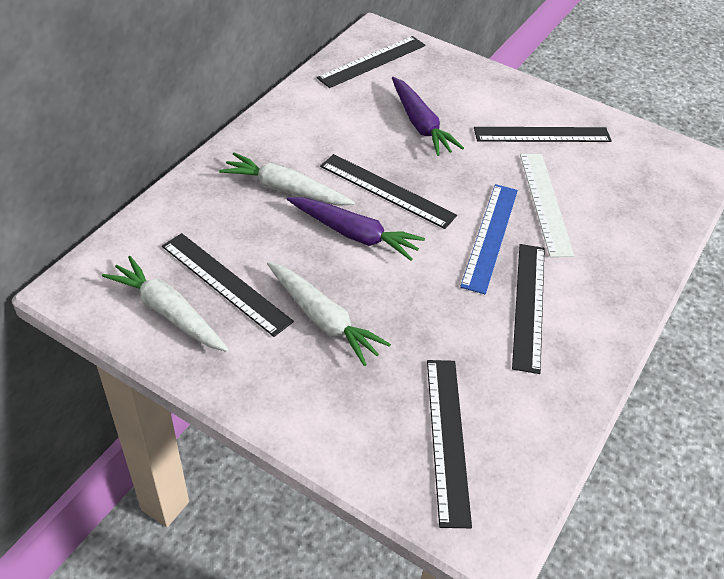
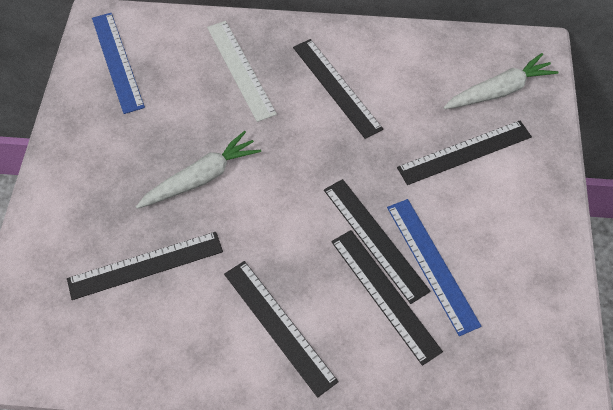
blue ruler: [460,184,518,294] = 1 -> [92,13,145,114] [387,199,482,336] = 2
purple carrot: [287,197,425,261] [392,77,464,156] = 2 -> none = 0
white carrot: [102,256,229,352] [219,153,355,206] [267,262,391,366] = 3 -> [136,131,261,209] [443,53,559,109] = 2

